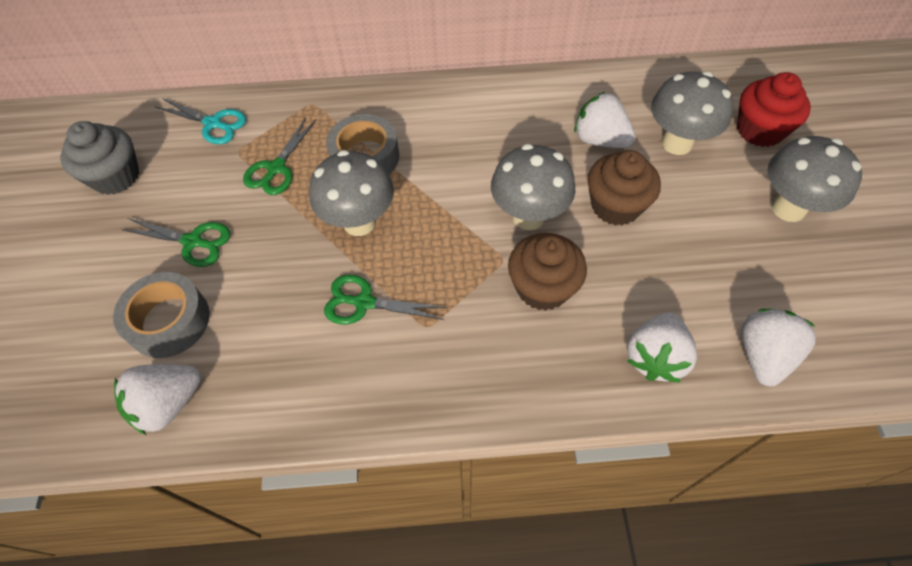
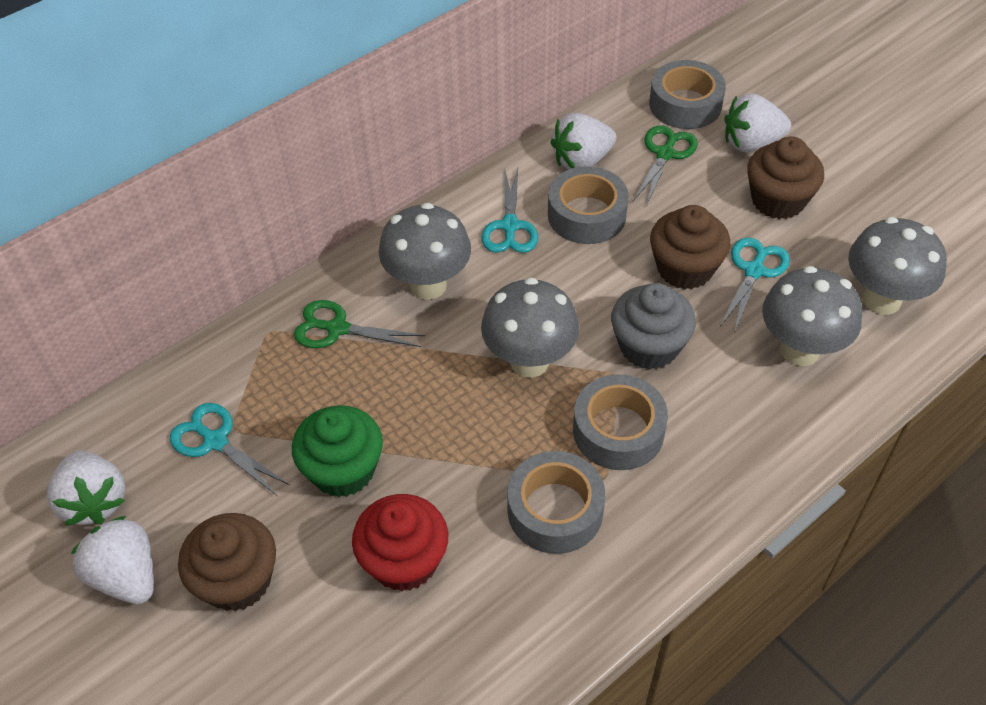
brown cupcake: [508,233,587,311] [588,150,661,226] = 2 -> [178,513,276,611] [650,205,730,290] [747,136,824,219] = 3
green cupcake: none = 0 -> [292,405,383,497] = 1
green scissors: [121,218,231,267] [243,117,316,195] [324,275,447,324] = 3 -> [294,300,425,348] [633,125,698,206] = 2
grey tape: [113,272,210,358] [326,114,399,175] = 2 -> [507,451,605,554] [548,166,629,244] [573,374,668,470] [649,60,726,129] = 4
turquoise scissors: [156,98,246,144] = 1 -> [170,403,290,496] [481,167,538,253] [720,237,790,331] = 3

